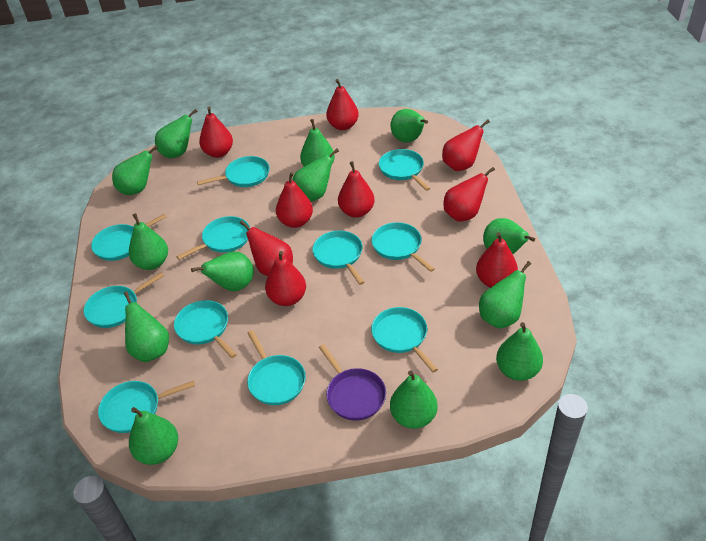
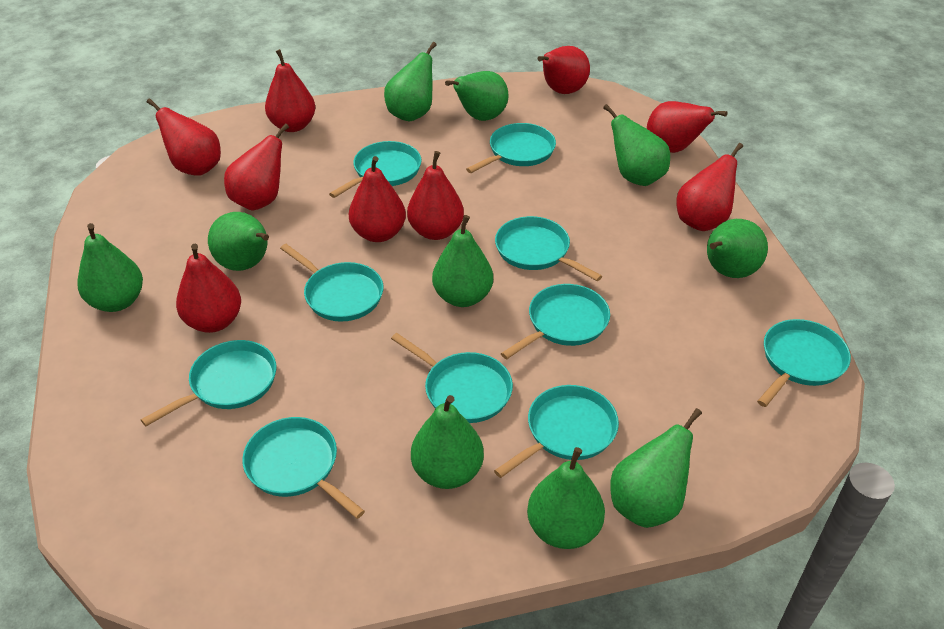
green pear: [112,145,158,195] [124,291,169,362] [129,213,168,270] [129,407,178,465] [155,109,198,158] [191,251,254,291] [292,149,339,202] [300,119,335,166] [390,109,428,143] [390,370,438,429] [479,261,531,329] [483,218,535,254] [496,322,543,381] = 13 -> [77,223,143,312] [208,212,269,271] [384,42,436,121] [411,395,484,489] [432,215,493,307] [445,71,508,121] [527,447,605,549] [603,104,670,186] [610,408,702,528] [707,219,768,278] = 10
purple pan: [319,344,386,420] = 1 -> none = 0
turquoise pan: [84,272,164,328] [91,214,166,261] [98,381,195,433] [174,300,237,358] [176,216,250,260] [197,156,269,187] [247,330,306,405] [312,231,364,285] [371,307,438,373] [372,222,435,272] [379,149,430,191] = 11 -> [141,340,276,426] [242,417,365,519] [280,244,383,322] [329,141,422,198] [391,333,513,423] [466,123,556,173] [494,385,619,478] [495,216,602,281] [501,284,610,359] [757,319,851,407] = 10

